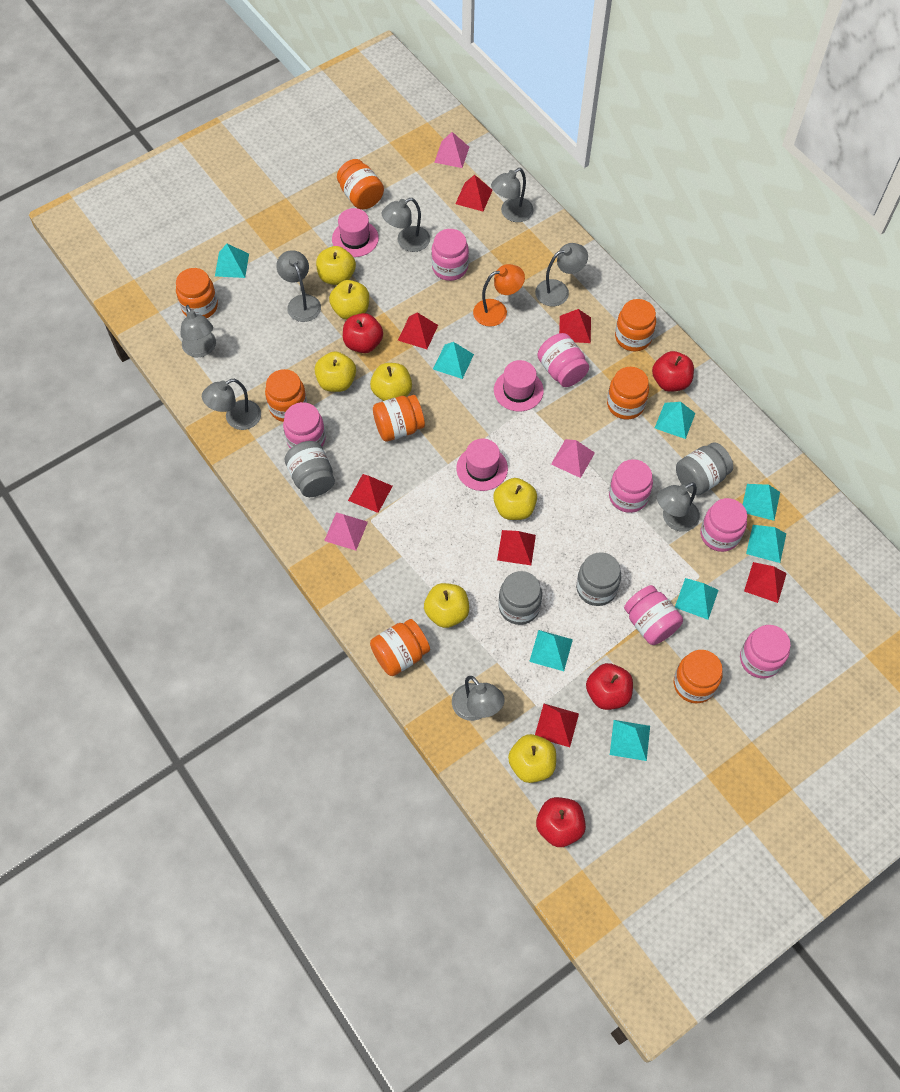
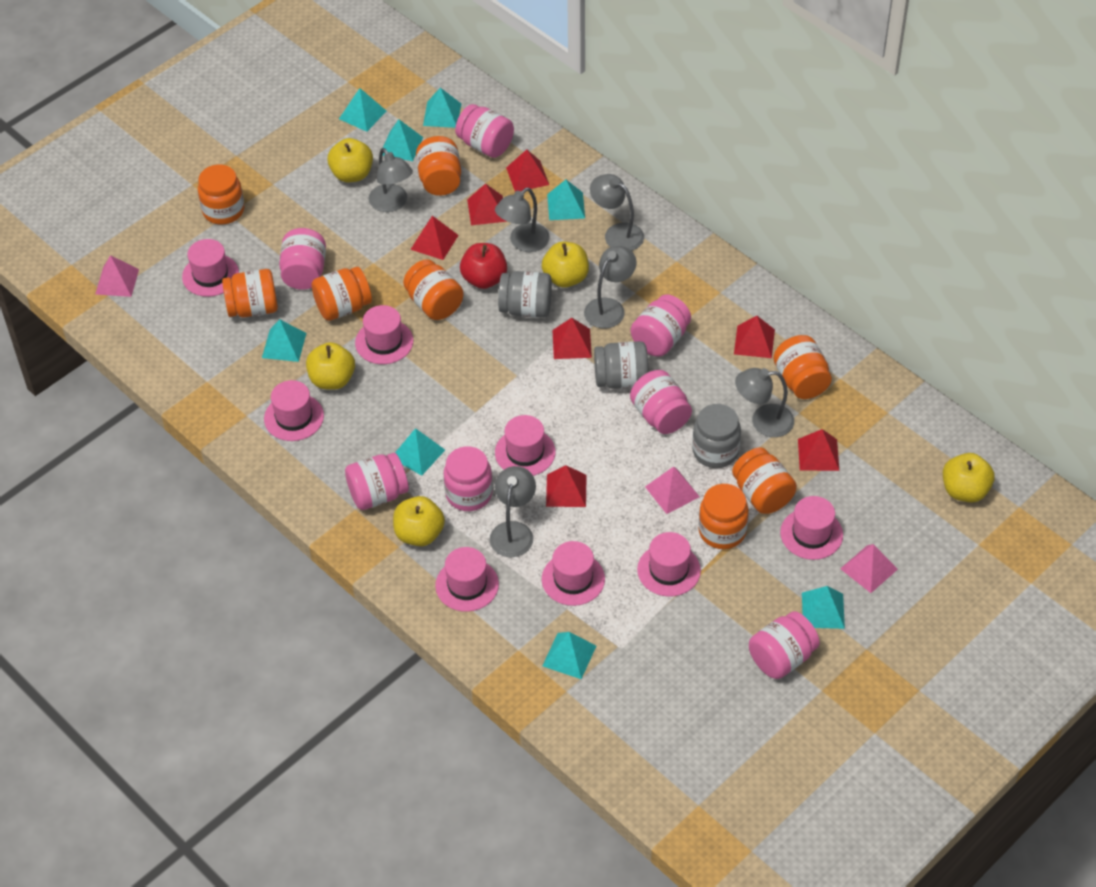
grey jar: [285,441,335,497] [498,571,542,625] [576,552,621,606] [676,442,733,495] = 4 -> [498,271,552,318] [594,341,649,389] [692,404,741,468] = 3
grey lamp: [180,305,216,357] [202,379,261,430] [276,250,321,322] [382,198,430,252] [452,676,505,721] [491,168,534,222] [535,243,588,306] [657,482,700,532] = 8 -> [369,148,413,212] [490,466,536,557] [495,188,550,252] [584,246,636,329] [590,174,644,251] [735,368,794,437] = 6
orange lamp: [473,264,525,327] = 1 -> none = 0
pink hat: [332,208,379,257] [456,439,508,491] [494,360,544,412] = 3 -> [182,239,239,297] [264,380,324,441] [355,305,413,364] [435,547,499,612] [495,415,556,476] [542,541,605,606] [637,532,701,597] [780,496,843,560] = 8
red apple: [343,313,383,353] [536,797,586,847] [586,663,633,710] [652,351,694,392] = 4 -> [460,243,507,289] = 1
yellow apple: [315,351,356,392] [316,246,356,285] [329,280,369,319] [370,363,412,401] [424,583,469,628] [493,478,537,520] [508,734,556,783] = 7 -> [306,342,355,390] [327,138,373,182] [393,496,445,546] [542,242,589,288] [943,453,994,502] = 5

